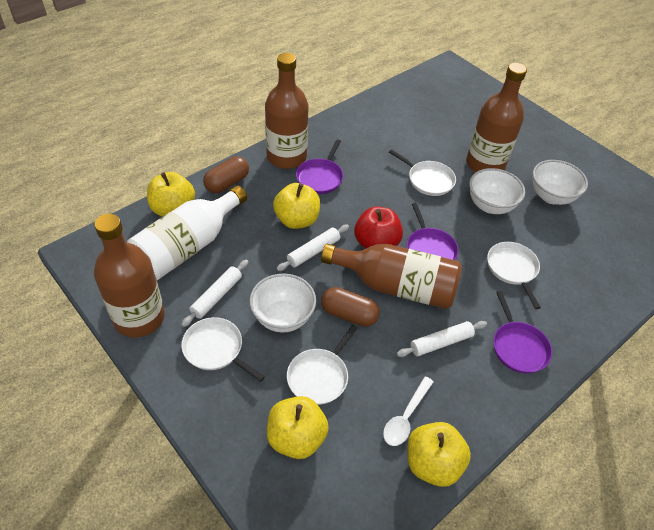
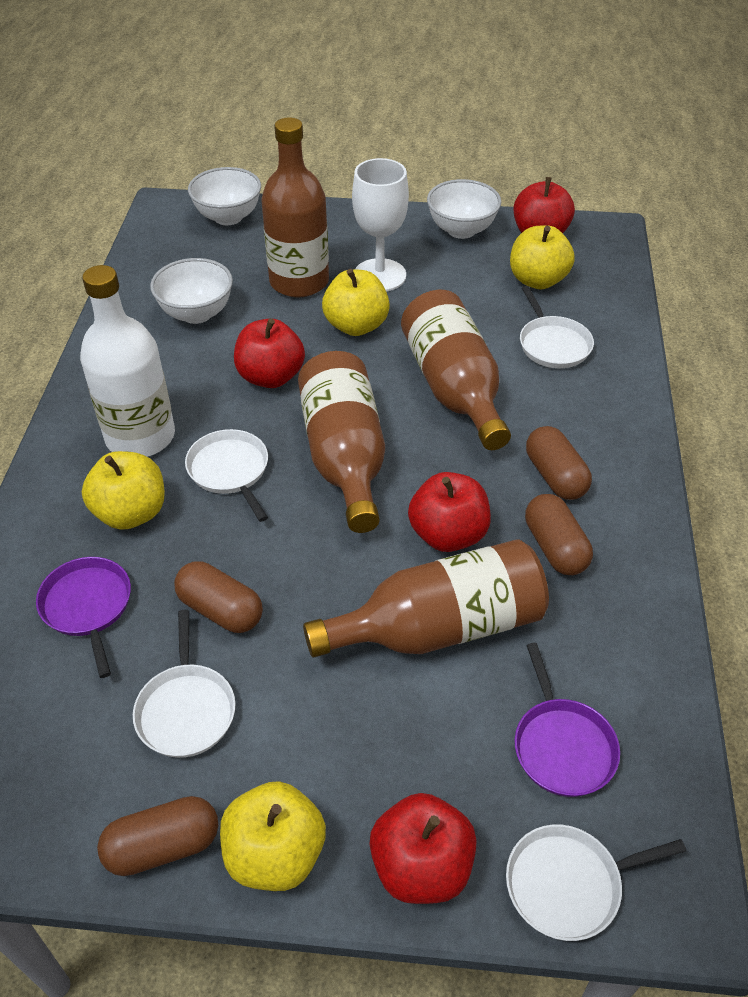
brown capsule: [203,156,249,193] [321,287,380,327] = 2 -> [97,796,218,876] [174,561,263,633] [525,494,593,575] [526,426,592,500] = 4
purple pan: [296,140,343,194] [407,203,459,260] [493,291,552,374] = 3 -> [36,557,131,678] [515,643,620,797] = 2
red apple: [354,207,403,249] = 1 -> [234,318,305,388] [369,793,477,904] [408,472,491,552] [513,177,575,233] = 4
white goblet: none = 0 -> [352,158,409,292] = 1
white rolling pin: [181,260,249,327] [276,225,349,271] [397,321,487,357] = 3 -> none = 0
white spoon: [383,376,434,446] = 1 -> none = 0

